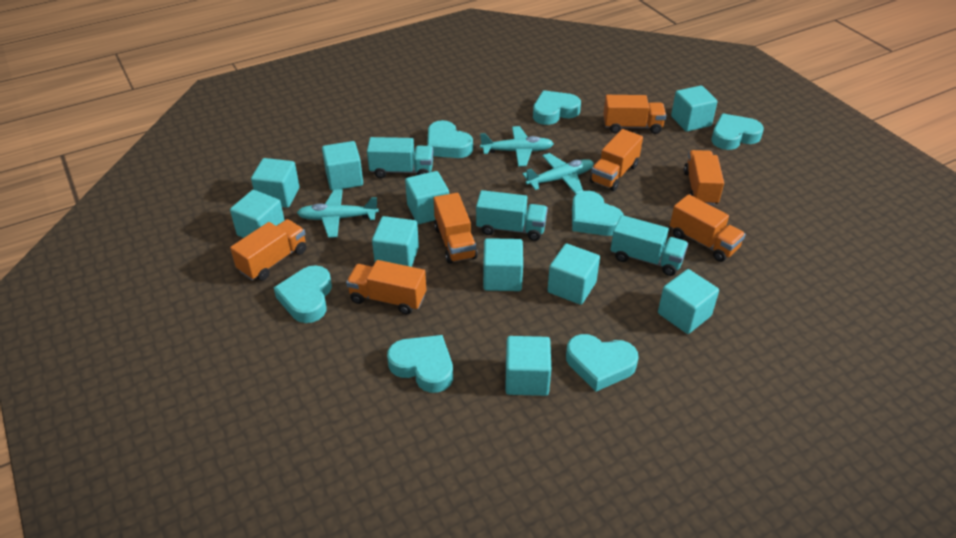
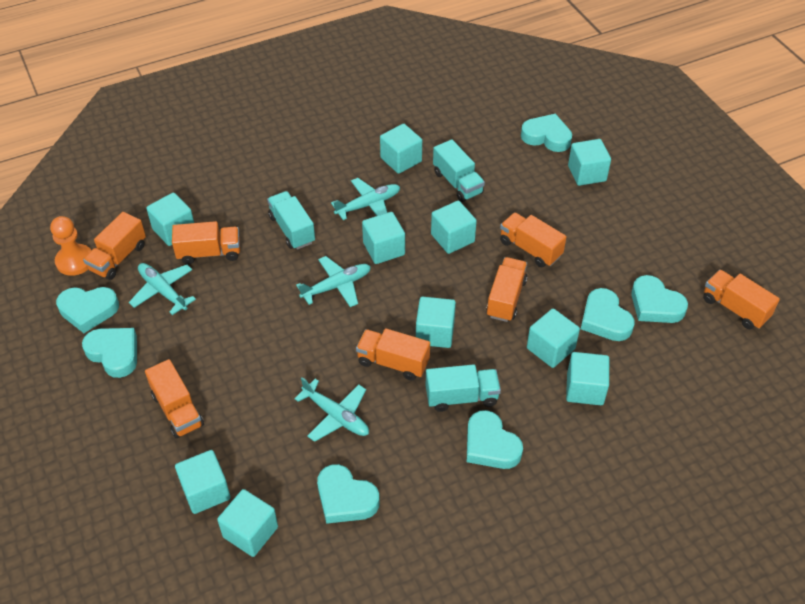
orange pawn: none = 0 -> [50,216,92,276] = 1
turquoise plane: [297,189,379,238] [480,126,554,166] [522,153,594,194] = 3 -> [129,263,196,315] [294,377,369,442] [296,256,371,307] [331,178,400,220] = 4

